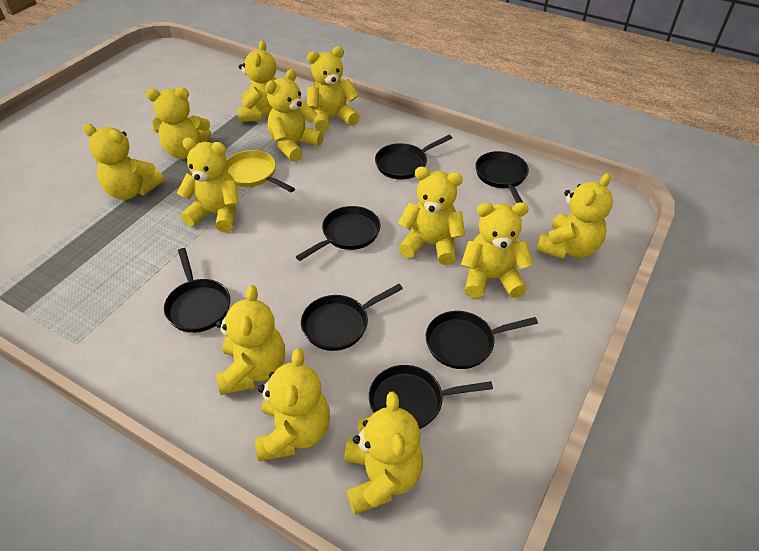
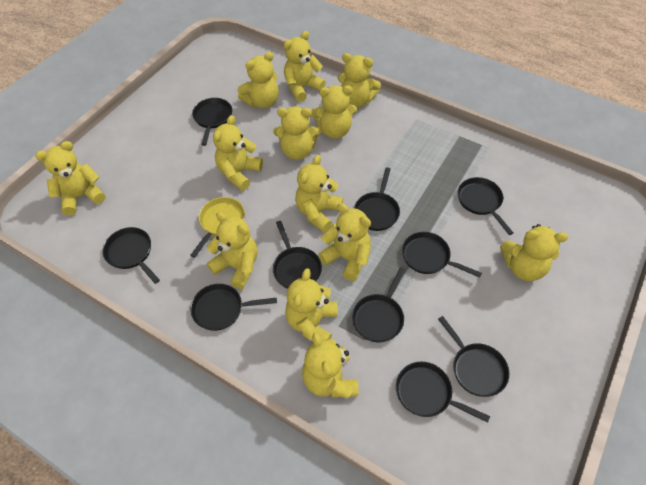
black pan: [164,248,230,333] [296,206,380,261] [301,284,403,351] [369,365,493,429] [375,135,452,180] [426,311,538,369] [475,151,529,203] = 7 -> [102,227,160,284] [190,284,277,331] [192,98,232,146] [273,221,322,289] [352,267,405,343] [354,167,400,231] [396,361,490,423] [402,232,482,278] [438,316,509,397] [458,177,513,235] = 10
yellow teddy bear: [83,124,164,200] [146,87,211,159] [177,137,239,233] [216,285,285,395] [237,40,276,122] [255,348,330,461] [265,69,324,162] [307,46,360,132] [344,391,423,515] [398,167,465,265] [461,202,533,298] [536,173,613,259] = 12 -> [35,141,106,215] [207,212,258,289] [213,115,263,191] [238,52,279,109] [273,106,321,160] [284,31,326,102] [285,268,337,341] [295,155,343,232] [302,332,359,398] [312,85,357,139] [318,203,371,281] [338,53,381,108] [500,224,568,281] = 13

